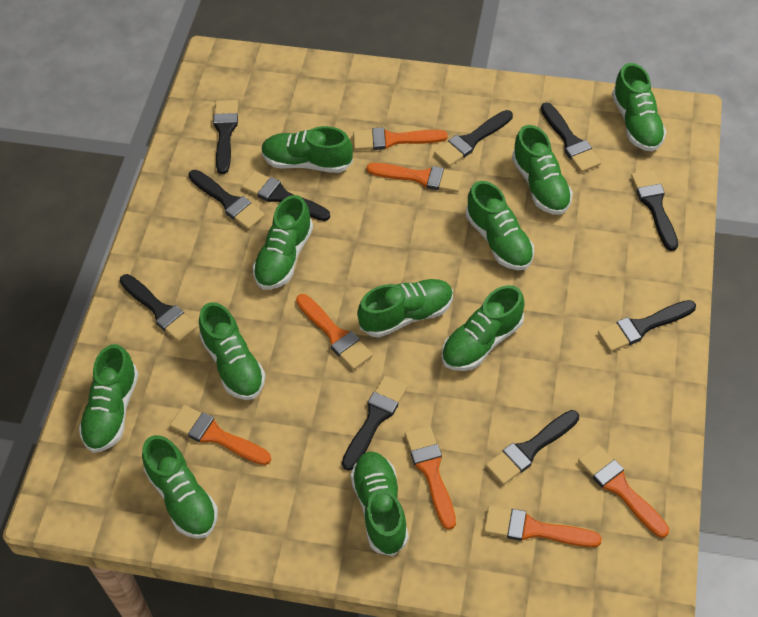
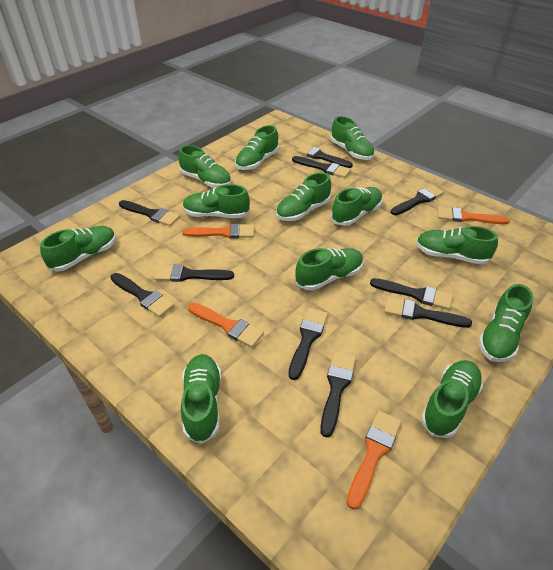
green shoe: [79,344,138,453] [142,435,218,539] [199,302,265,400] [253,195,313,290] [261,126,353,173] [350,452,409,556] [357,279,453,337] [442,285,525,371] [466,181,534,270] [512,125,573,215] [612,63,666,151] = 11 -> [40,226,116,272] [178,145,231,188] [181,354,221,444] [183,184,250,218] [235,125,279,170] [276,172,331,221] [295,248,364,291] [331,116,375,160] [331,187,383,226] [416,226,498,265] [421,360,483,438] [478,284,533,362] = 12
orange brush: [170,405,271,465] [296,294,373,370] [353,128,448,150] [367,163,463,192] [405,426,456,530] [484,506,602,547] [578,445,669,538] = 7 -> [182,223,254,239] [188,302,264,347] [347,411,401,509] [437,207,509,224] = 4

